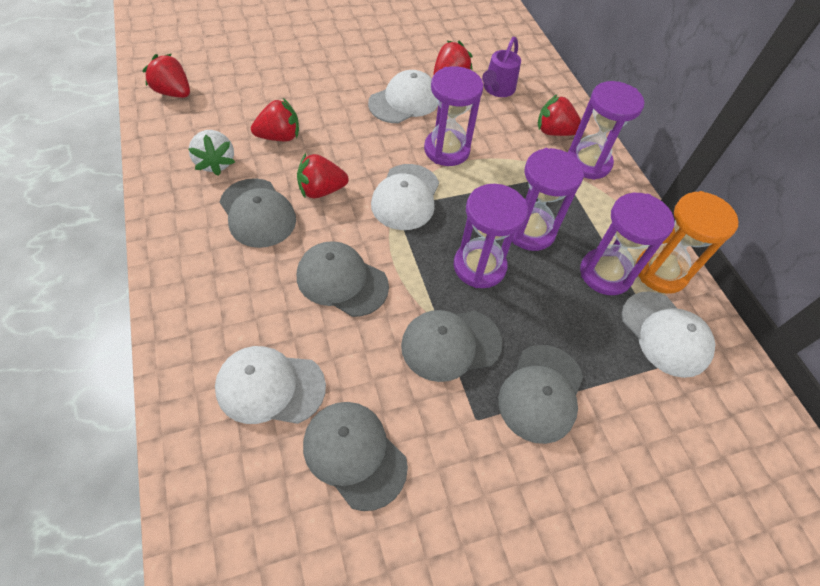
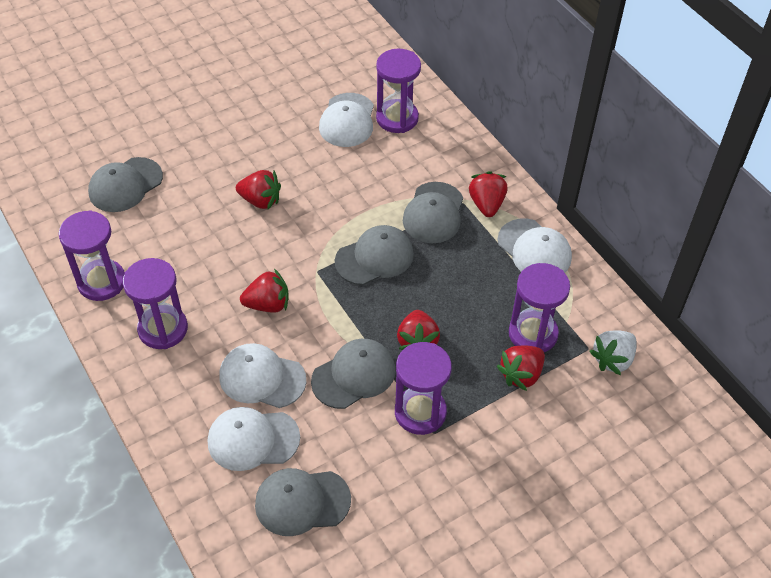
orange hourglass: [636,191,738,294] = 1 -> none = 0
purple watering can: [482,37,521,97] = 1 -> none = 0

